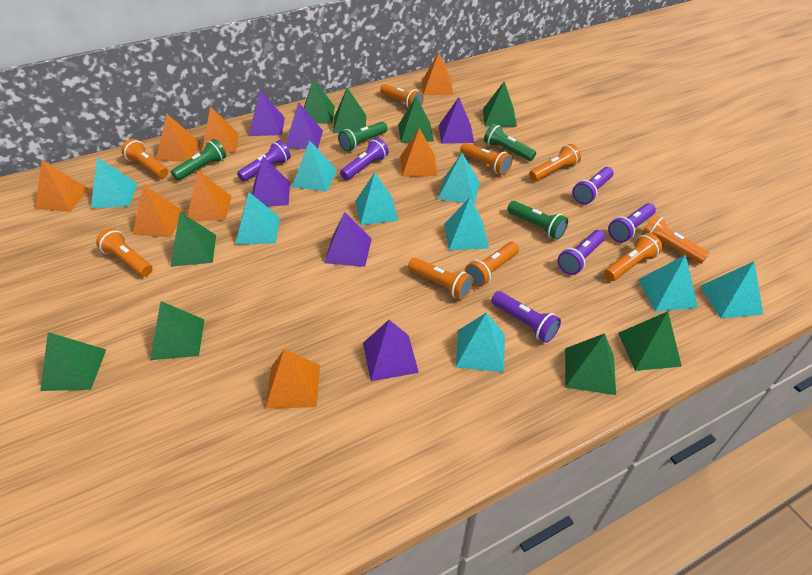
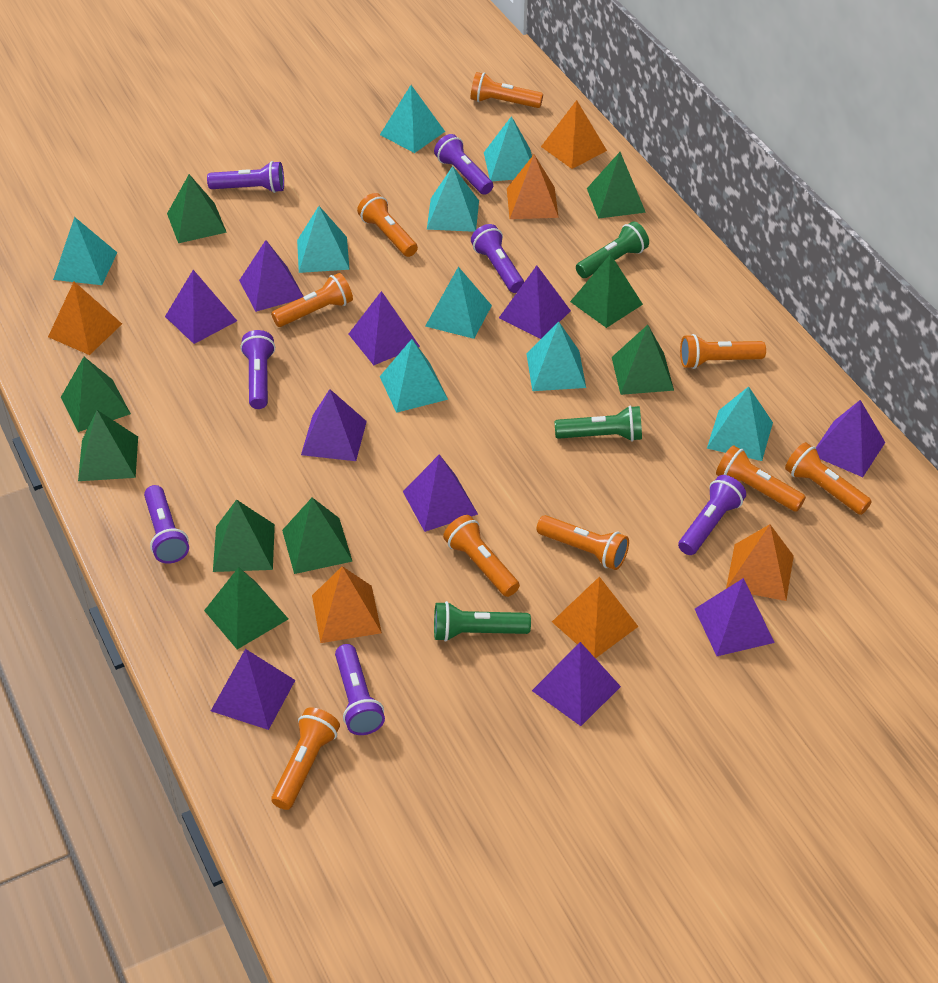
green flashlight: [171,139,226,181] [338,122,388,152] [484,124,536,161] [507,201,568,240] = 4 -> [434,601,531,642] [554,406,642,442] [576,221,649,278] = 3
orange pyramid: [35,160,89,212] [132,184,184,237] [156,113,201,162] [188,170,232,221] [202,106,239,153] [265,349,320,409] [401,128,437,177] [422,52,453,95] = 8 -> [48,282,122,355] [312,566,382,643] [507,154,559,219] [541,100,607,169] [552,576,639,658] [726,524,794,601] = 6
purple flashlight: [237,140,291,182] [340,138,389,180] [491,291,561,343] [557,230,605,275] [572,167,614,204] [608,203,656,243] = 6 -> [144,485,189,564] [207,161,284,193] [240,330,275,409] [335,644,385,735] [434,134,493,195] [471,224,524,293] [678,475,746,555] = 7
purple pyramid: [249,90,285,136] [252,157,290,206] [285,102,323,149] [324,212,372,267] [363,320,419,381] [439,97,474,144] = 6 -> [165,270,237,344] [211,649,295,730] [239,240,304,312] [301,389,367,461] [349,291,420,365] [403,454,478,532] [499,265,571,339] [532,642,621,726] [695,578,775,656] [816,400,885,477] = 10

